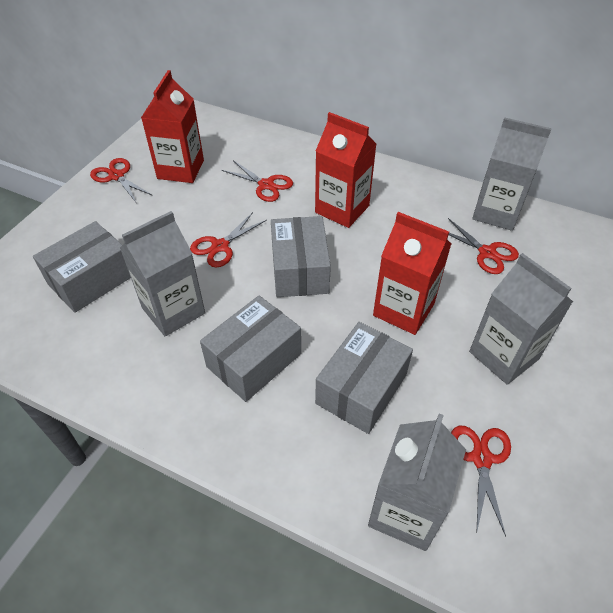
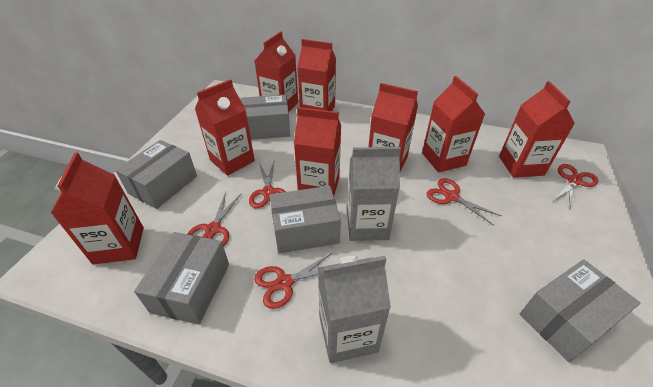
grey box: [33,221,131,313] [200,296,301,402] [271,216,331,297] [315,322,413,434] = 4 -> [115,140,197,209] [134,232,229,325] [240,95,290,140] [270,186,341,254] [520,259,640,362] = 5
grey carton: [120,211,205,336] [368,413,466,551] [469,253,573,385] [472,117,552,231] = 4 -> [318,256,391,363] [347,147,401,241] = 2
red carton: [141,70,204,183] [315,112,377,228] [373,212,451,335] = 3 -> [51,152,144,264] [195,79,255,176] [255,31,298,112] [294,107,341,196] [297,39,336,111] [369,83,418,171] [422,76,485,172] [499,81,575,178] = 8

